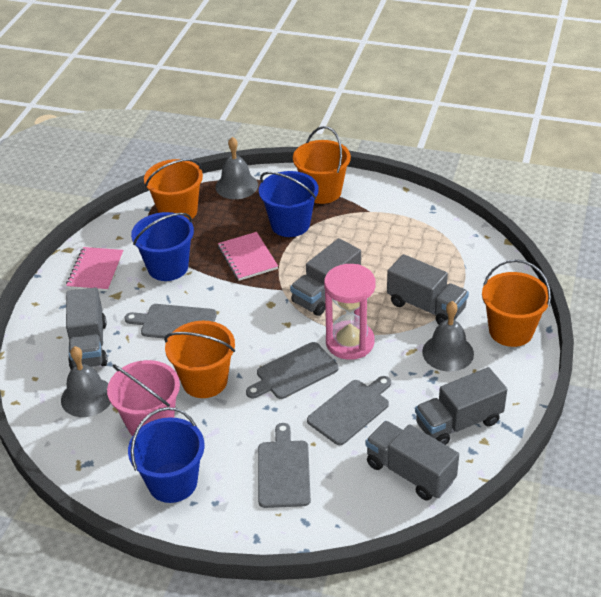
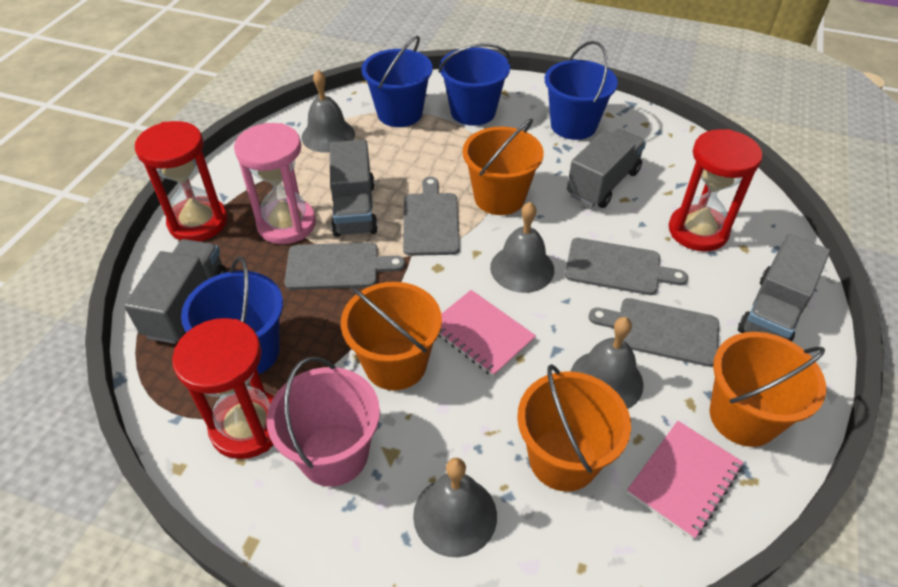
blue bucket: [128,407,205,503] [131,212,194,281] [259,171,319,237] = 3 -> [181,256,283,374] [361,36,433,127] [439,43,511,126] [545,41,618,140] = 4
grey bell: [61,346,111,417] [215,137,258,199] [422,301,474,372] = 3 -> [301,70,355,153] [413,458,497,557] [490,202,554,293] [571,317,644,409] = 4
grey truck: [66,287,108,369] [290,238,361,316] [365,421,459,501] [387,254,469,324] [415,367,507,445] = 5 -> [124,239,226,344] [330,140,378,237] [567,129,646,208] [738,234,830,342] = 4
red hourglass: none = 0 -> [135,121,228,241] [172,318,274,459] [669,129,763,252] = 3

